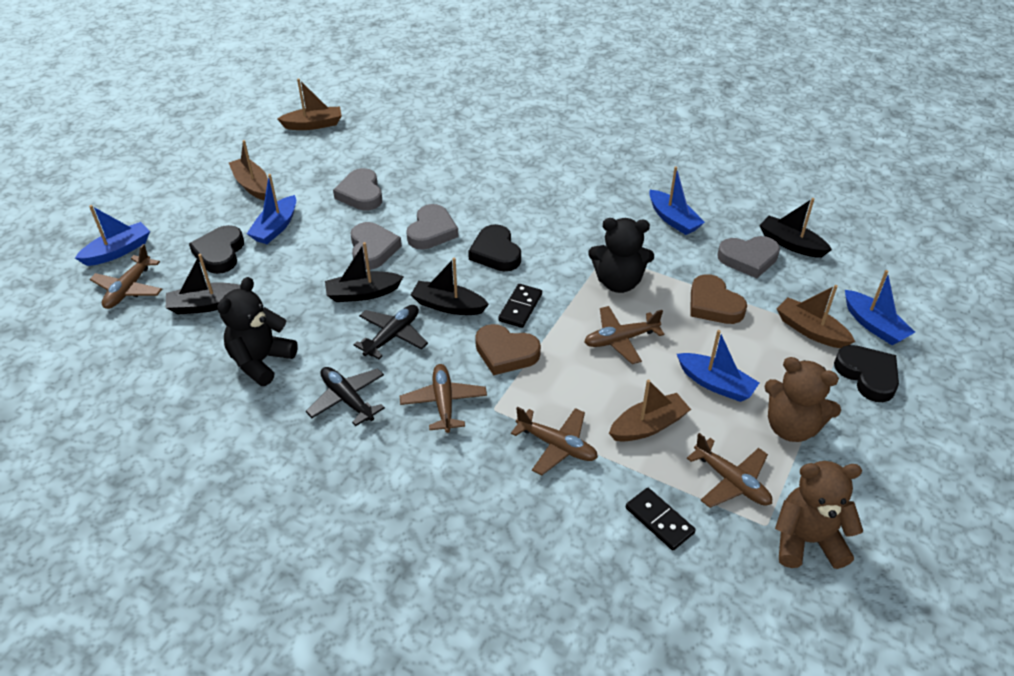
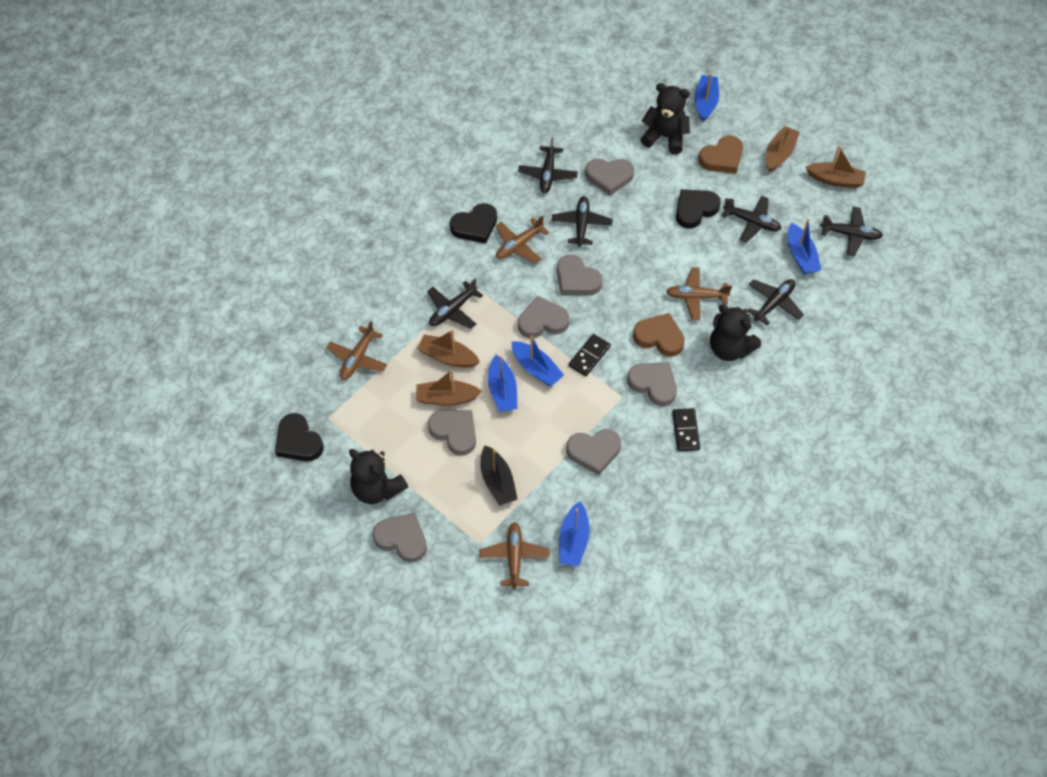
black boat: [166,254,241,315] [325,242,403,302] [411,258,489,315] [759,198,832,258] = 4 -> [481,445,518,506] = 1
black plane: [306,367,385,426] [354,305,428,359] = 2 -> [427,279,483,329] [518,137,578,193] [552,196,613,247] [722,196,782,243] [748,279,804,325] [821,207,883,256] = 6
black teddy bear: [217,277,298,386] [588,218,654,293] = 2 -> [349,449,408,504] [640,83,690,154] [710,304,761,361] = 3
brown plane: [90,244,162,309] [400,364,487,433] [511,407,598,475] [584,306,665,364] [687,433,772,508] = 5 -> [326,321,387,380] [479,522,550,589] [495,215,549,263] [666,267,732,320] = 4
brown teddy bear: [764,357,841,442] [775,461,863,569] = 2 -> none = 0
grey heart: [333,168,382,211] [350,222,402,270] [406,204,459,250] [717,236,780,278] = 4 -> [373,513,427,563] [428,410,476,456] [518,296,569,338] [557,255,603,296] [566,429,621,475] [585,159,634,196] [627,362,677,406] = 7

